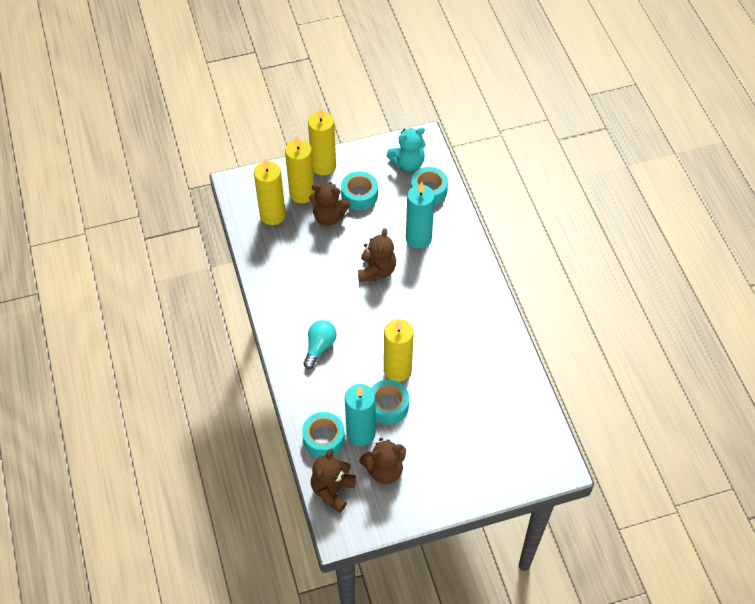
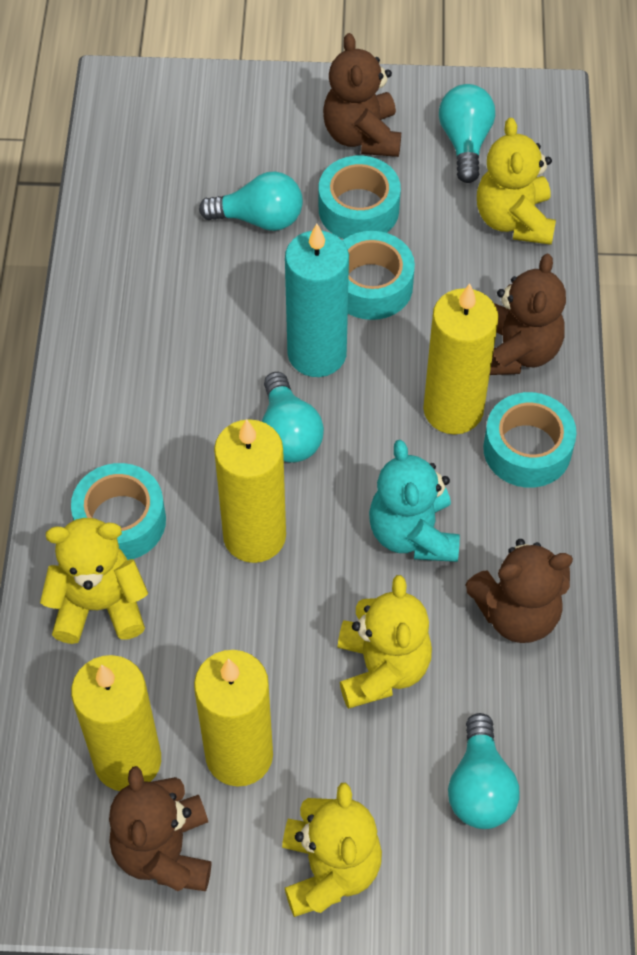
turquoise candle: [345,384,376,446] [406,182,435,248] = 2 -> [285,224,349,377] = 1
turquoise light bulb: [303,320,336,369] = 1 -> [199,171,303,231] [262,372,324,463] [439,84,495,183] [448,713,520,829] = 4
yellow teddy bear: none = 0 -> [40,518,148,644] [282,783,382,917] [338,575,432,709] [477,118,556,245] = 4

